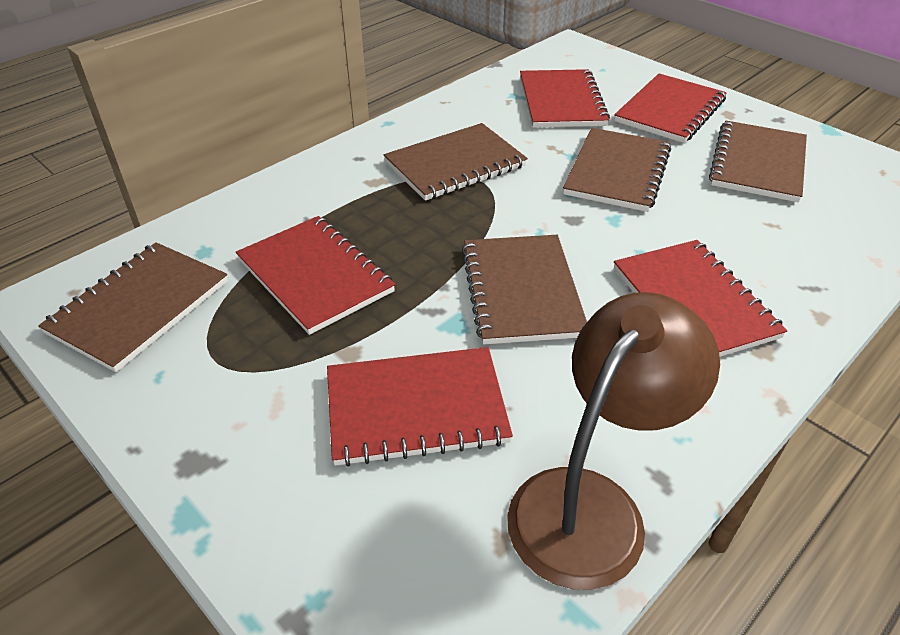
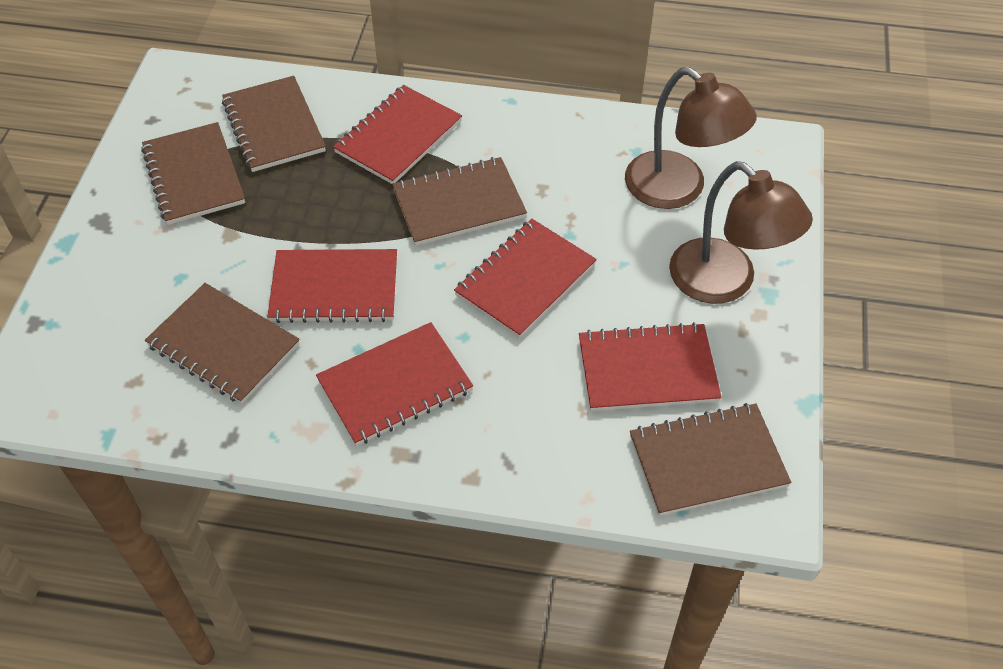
brown lamp: [507,292,720,590] = 1 -> [625,67,757,209] [669,161,813,304] = 2

